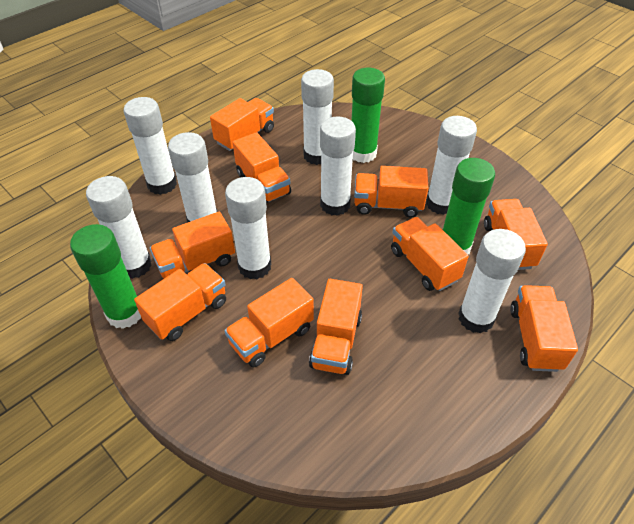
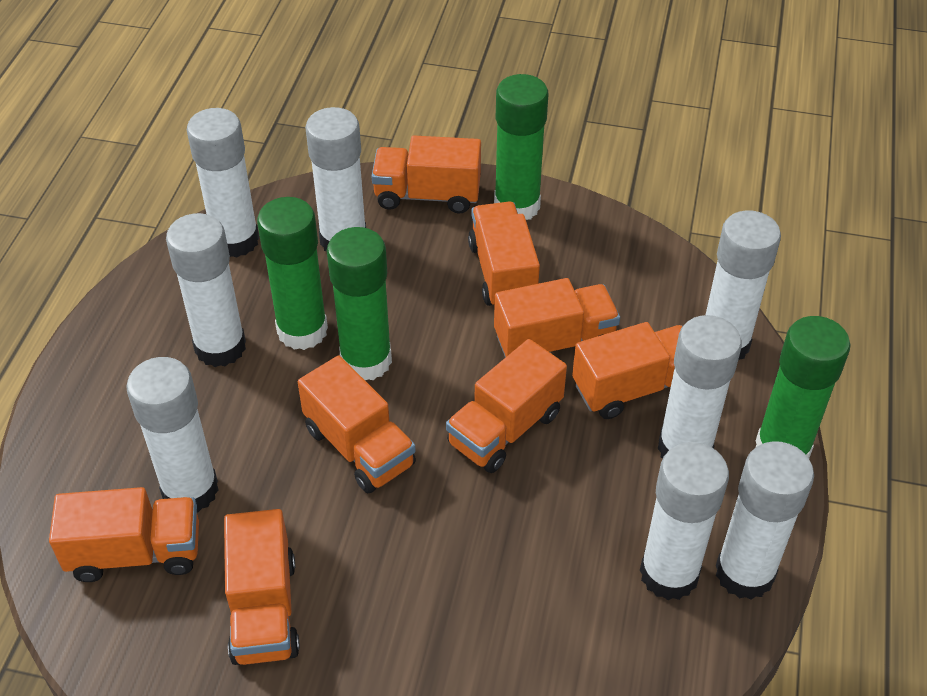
green glue stick: [70,224,141,329] [351,68,385,163] [443,158,495,254] = 3 -> [257,197,328,350] [327,227,392,380] [494,74,548,220] [755,316,850,458] = 4
orange truck: [134,263,226,341] [150,212,235,279] [210,98,274,151] [225,278,314,367] [233,132,291,204] [309,279,363,375] [354,166,428,218] [391,217,469,291] [484,199,548,270] [510,285,578,372] = 10 -> [49,487,199,582] [224,509,300,665] [298,356,416,493] [372,135,481,214] [446,339,567,473] [468,202,540,306] [494,278,620,358] [572,322,683,419] = 8

